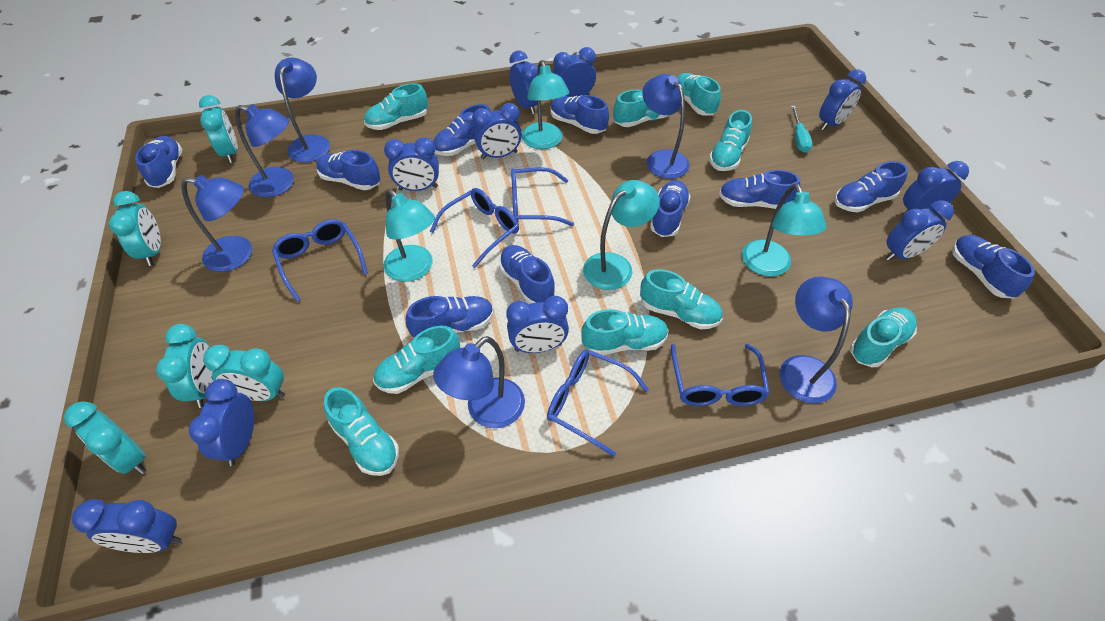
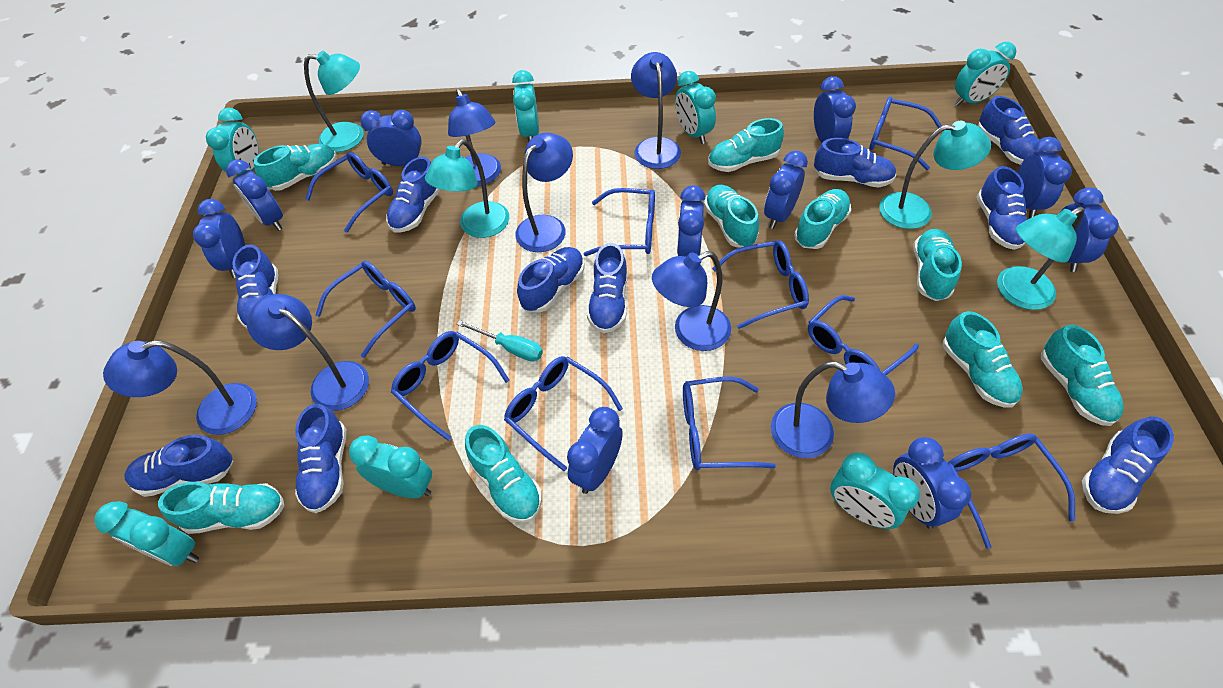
blue glasses: [272,219,368,301] [430,188,519,268] [511,167,574,226] [547,350,649,457] [671,344,770,406] = 5 -> [305,152,393,233] [315,261,416,358] [391,331,510,441] [504,356,623,471] [584,188,655,256] [683,377,776,470] [712,240,809,329] [808,295,919,375] [869,96,942,170] [948,433,1075,549] = 10
blue lamp: [181,175,252,272] [235,104,294,197] [275,58,330,162] [433,336,525,428] [642,74,689,179] [780,277,853,403] = 6 -> [103,340,257,435] [247,294,369,411] [448,89,501,186] [515,133,573,252] [631,52,681,169] [652,251,731,351] [771,361,895,458] = 7
turquoise clock: [64,401,146,474] [109,191,161,266] [156,324,214,408] [199,95,238,163] [203,345,285,401] = 5 -> [94,501,199,566] [206,108,259,175] [349,436,432,498] [512,70,539,142] [675,71,716,144] [830,453,920,529] [954,42,1016,106] = 7

